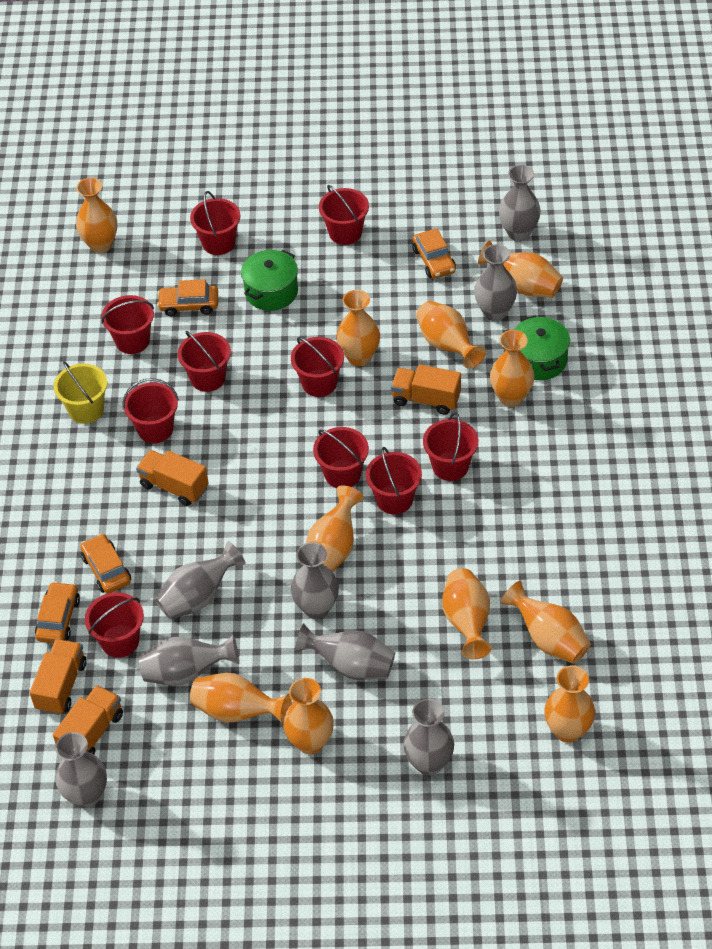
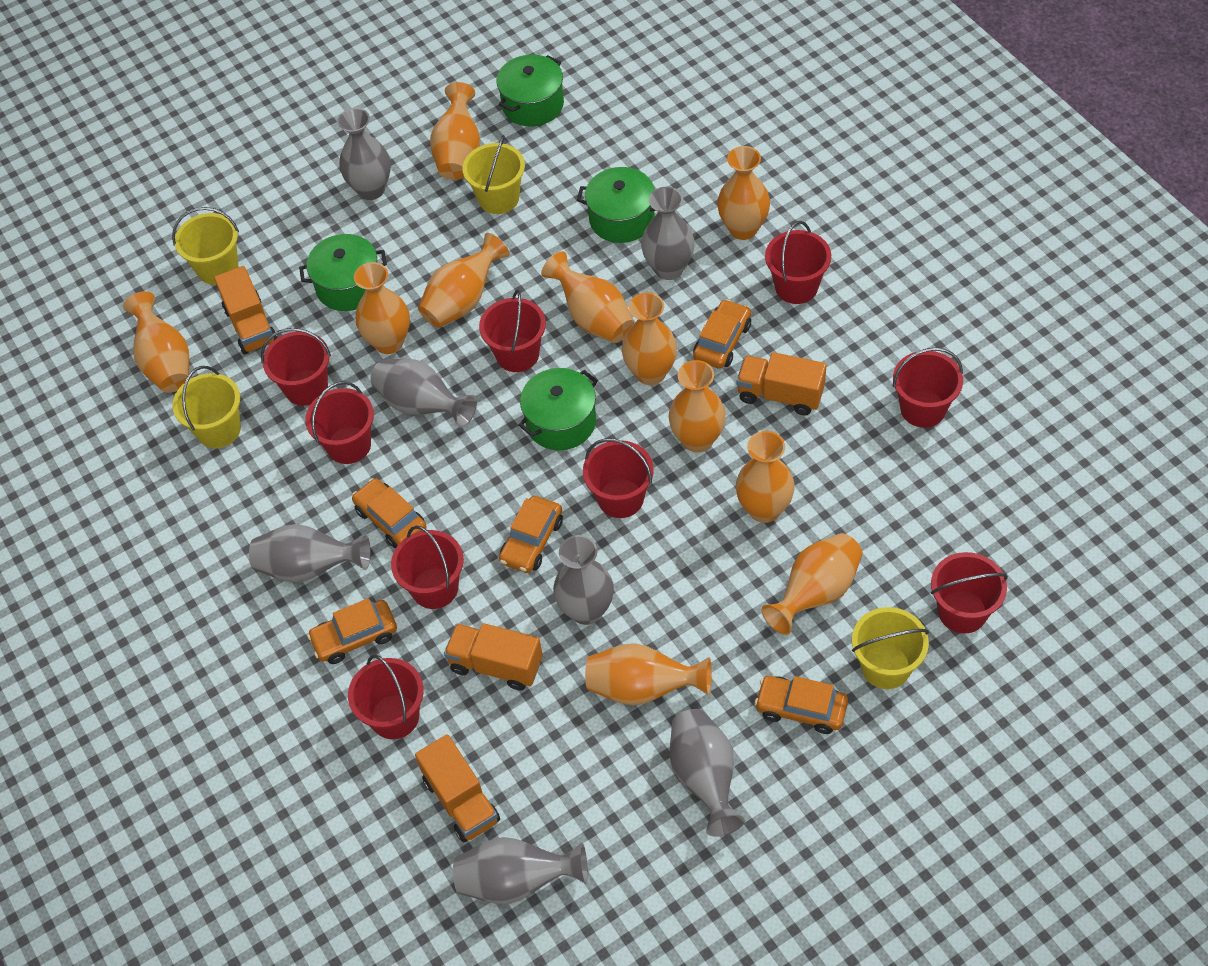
green pot: [241,250,298,311] [514,315,570,380] = 2 -> [299,234,387,311] [497,54,564,127] [518,368,598,450] [577,167,656,243] = 4
grey vase: [55,732,107,808] [139,635,239,686] [155,541,246,619] [291,542,339,619] [295,623,395,680] [403,699,454,775] [474,244,517,321] [499,165,541,241] = 8 -> [249,524,371,583] [337,108,391,200] [371,359,477,427] [453,837,588,904] [553,535,614,625] [641,187,695,280] [670,709,745,837] = 7
orange car: [35,582,80,643] [80,534,131,594] [157,279,218,316] [412,228,456,278] = 4 -> [307,598,397,664] [352,478,426,548] [499,496,563,573] [693,299,751,369] [755,676,848,734] = 5
red bucket: [85,592,144,658] [101,295,154,354] [122,378,179,443] [178,331,231,392] [190,191,241,255] [291,337,344,397] [313,427,369,488] [319,185,369,245] [366,447,422,514] [423,412,478,481] = 10 -> [261,328,331,406] [305,381,374,464] [348,655,424,739] [391,525,464,609] [479,290,546,372] [583,438,654,518] [765,221,831,304] [893,347,963,428] [931,552,1008,633] = 9
yellow bucket: [54,361,107,424] = 1 -> [172,207,239,285] [172,366,241,448] [462,135,525,214] [852,607,929,689] = 4

